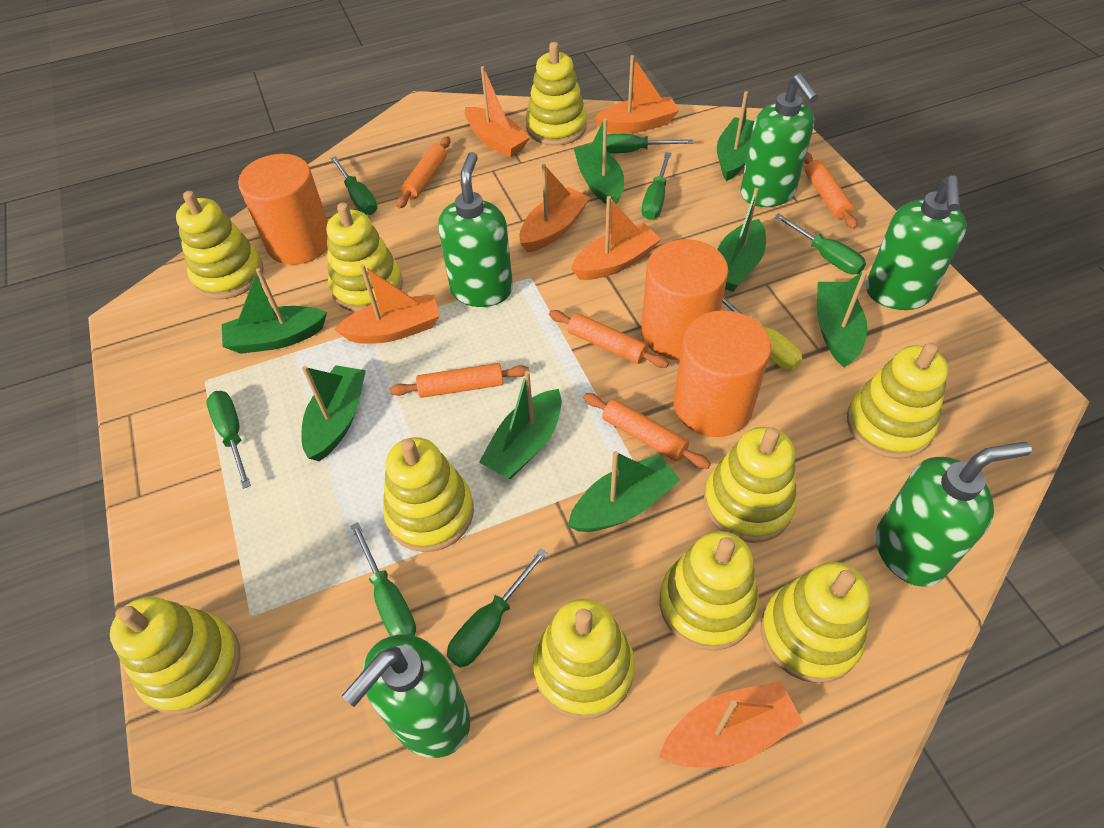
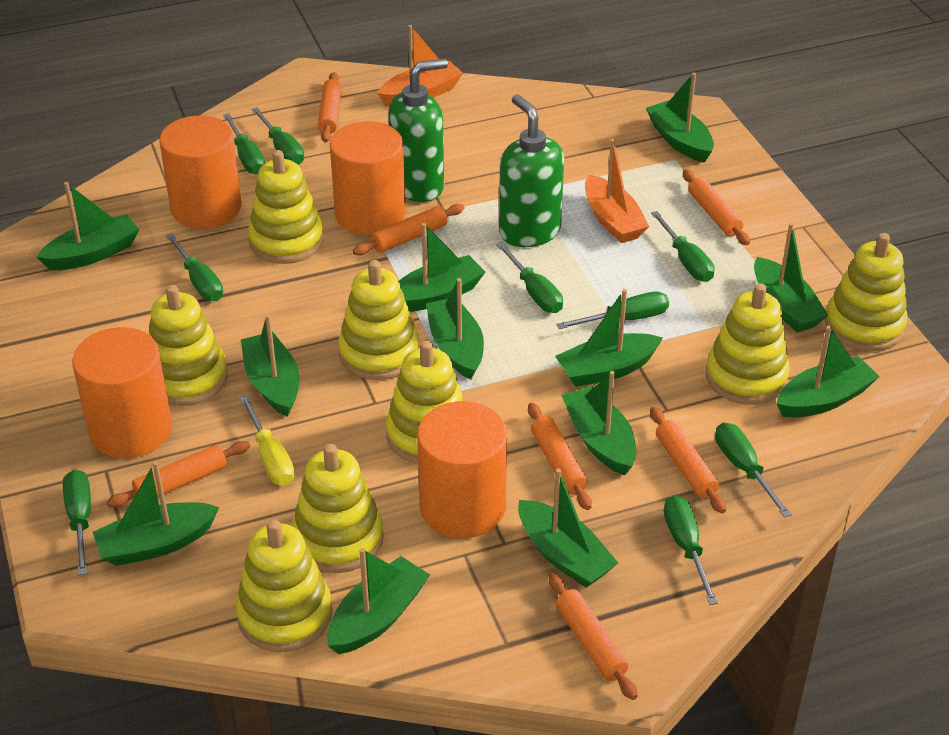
green boat: [222,268,327,354] [301,365,366,461] [479,371,562,479] [568,451,680,532] [574,118,624,204] [717,91,754,181] [717,188,766,292] [817,270,868,367] = 8 -> [36,182,139,270] [93,461,219,566] [241,314,299,417] [327,548,430,654] [399,223,485,312] [426,278,484,380] [518,468,618,588] [555,289,663,387] [561,371,636,475] [646,73,714,163] [754,223,829,333] [777,326,880,418] = 12
green screwdriver: [206,391,251,489] [330,156,377,215] [350,522,416,636] [447,548,547,668] [606,134,693,154] [642,152,671,220] [774,213,866,274] = 7 -> [63,470,91,575] [166,233,223,301] [223,113,265,175] [252,107,304,165] [496,242,563,313] [556,292,669,329] [651,211,715,282] [664,495,718,605] [715,422,792,518] = 9
green soap dispenser: [342,634,470,758] [438,152,513,307] [740,74,818,207] [866,175,967,310] [876,442,1032,587] = 5 -> [388,58,448,202] [499,94,564,247] = 2
orange boat: [334,264,440,344] [465,66,530,158] [519,164,590,253] [571,196,661,280] [594,55,679,134] [659,681,803,768] = 6 -> [377,25,463,107] [585,139,649,243] = 2
orange cylinder: [238,154,328,265] [641,239,728,360] [673,310,771,437] = 3 -> [72,327,172,458] [159,115,241,229] [330,121,406,235] [417,401,507,538] = 4
orange rolling pin: [390,363,529,398] [396,137,450,209] [549,310,669,368] [583,393,711,469] [804,152,858,229] = 5 -> [107,441,250,508] [318,72,342,143] [353,204,464,256] [528,403,592,510] [549,573,638,700] [650,407,726,513] [683,170,750,245] = 7
yellow stacking toy: [110,596,240,715] [176,191,263,299] [327,203,403,312] [383,437,474,552] [526,42,587,145] [533,598,635,719] [659,531,759,651] [704,427,797,543] [761,562,871,683] [847,342,949,459] = 10 -> [148,285,228,406] [236,519,333,652] [248,150,324,264] [292,444,384,573] [338,260,419,380] [386,340,465,464] [706,283,790,405] [825,233,907,351] = 8

